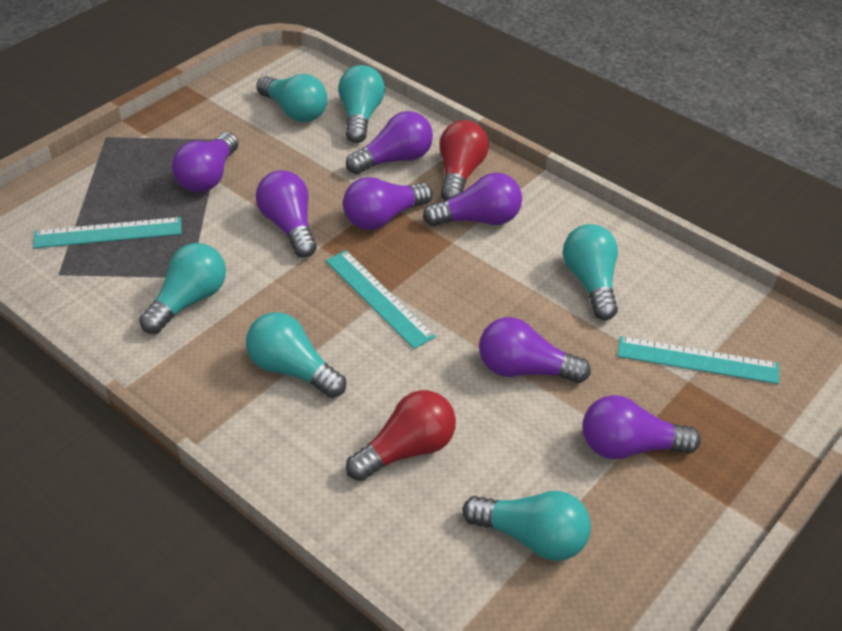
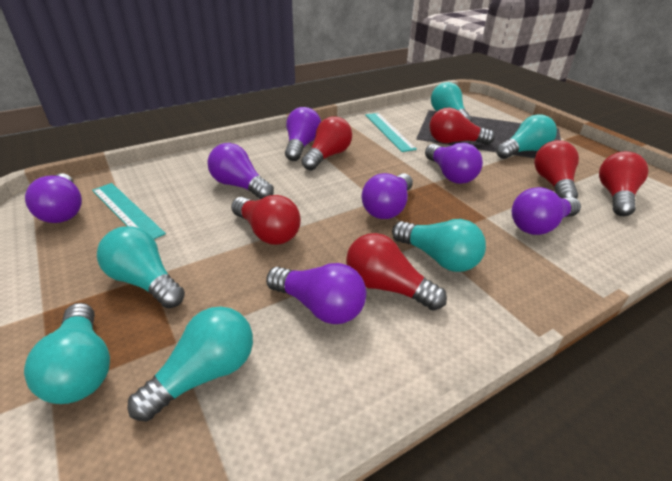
red light bulb: [346,390,456,481] [439,120,489,201] = 2 -> [231,195,301,245] [301,116,352,171] [346,233,447,311] [429,108,495,145] [534,140,579,199] [599,151,649,216] = 6
turquoise ruler: [33,217,182,249] [325,250,436,349] [617,336,779,384] = 3 -> [92,183,166,239] [365,113,417,152] = 2

